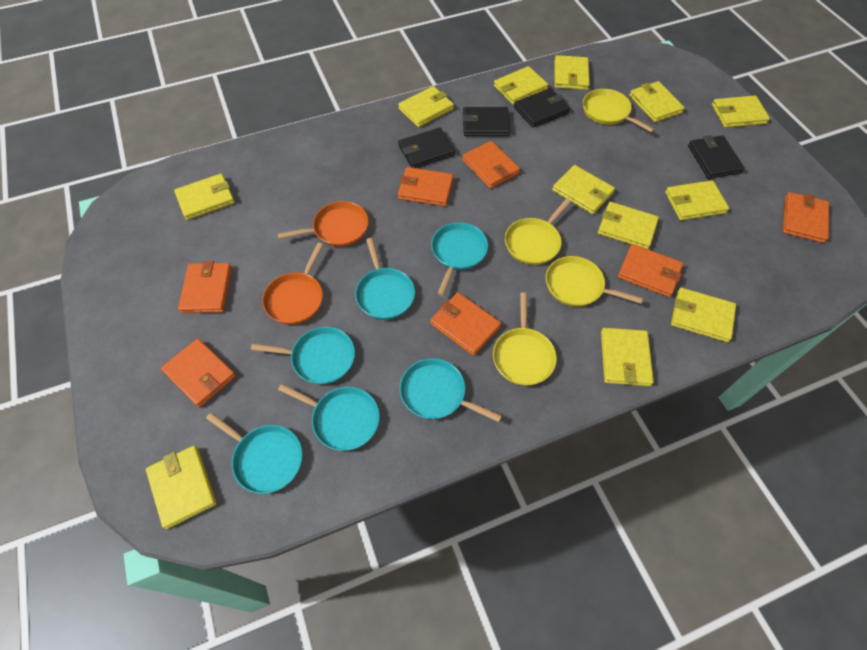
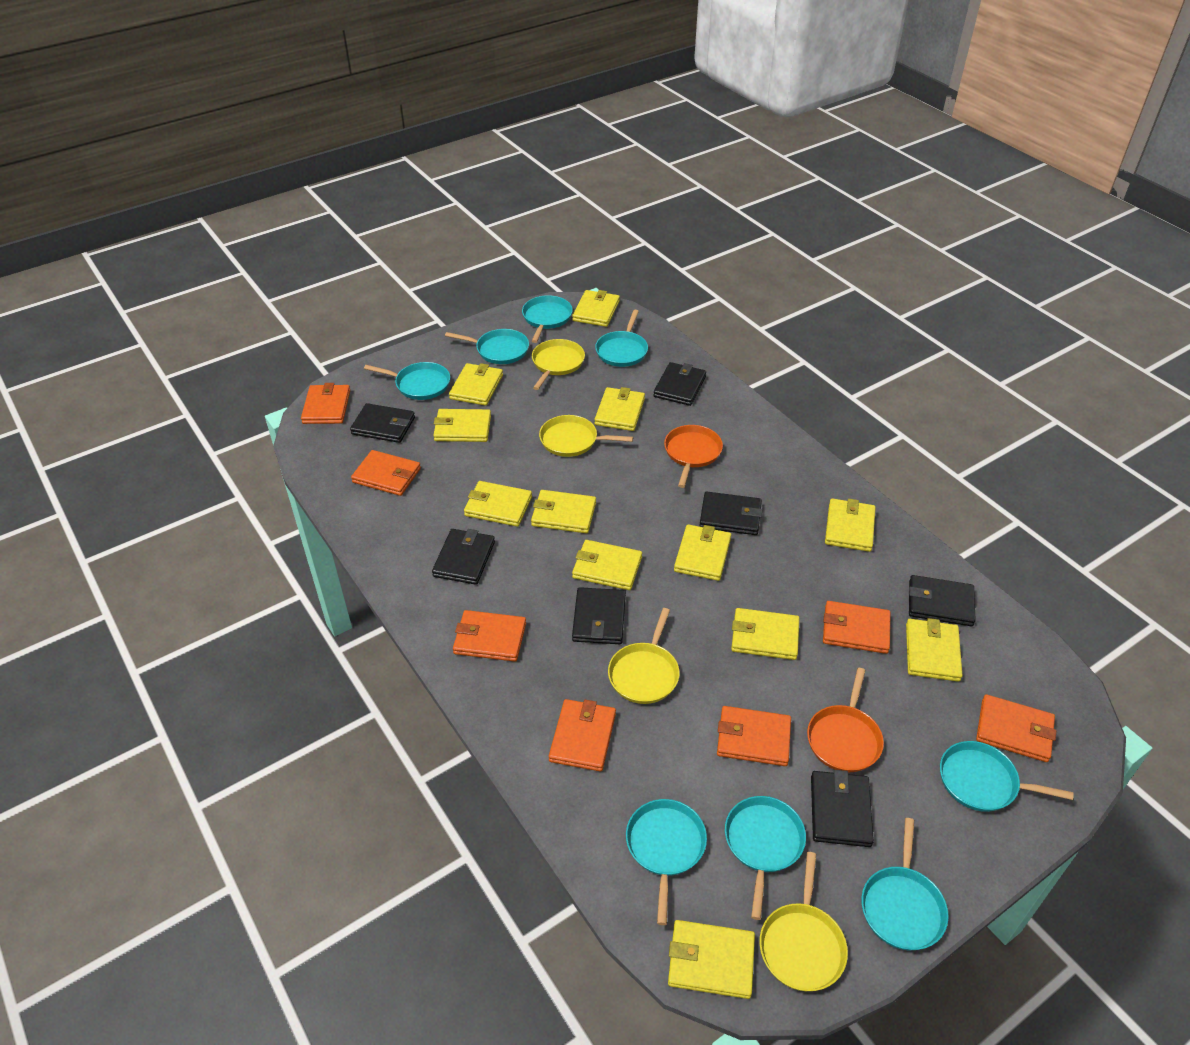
black wallet: [398,127,455,168] [462,107,510,136] [514,88,570,128] [688,135,745,179] = 4 -> [350,403,415,443] [432,529,495,585] [572,587,626,644] [653,362,706,406] [699,491,762,535] [811,770,874,847] [909,575,976,626] = 7
turquoise pan: [206,413,303,494] [251,327,355,384] [278,384,380,451] [355,238,415,320] [400,358,502,422] [431,222,488,296] = 6 -> [364,362,450,400] [445,329,529,364] [522,295,573,343] [595,310,648,367] [626,799,707,925] [725,796,806,920] [861,818,949,950] [940,741,1074,812] = 8

